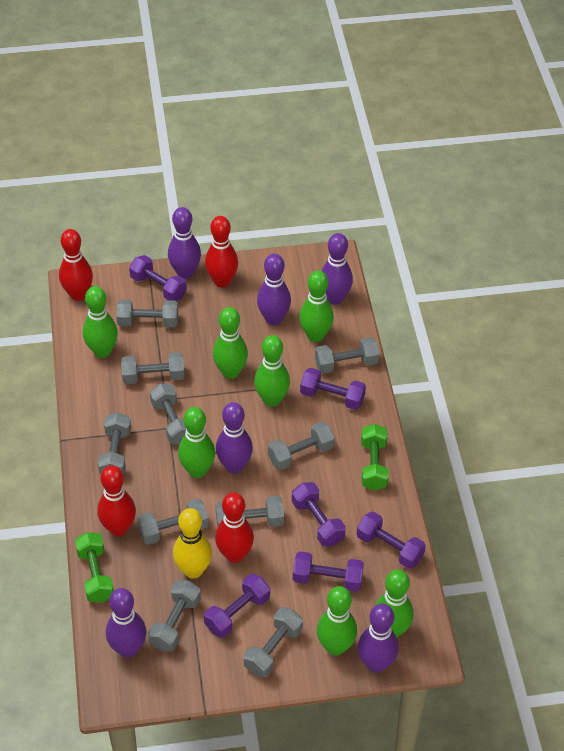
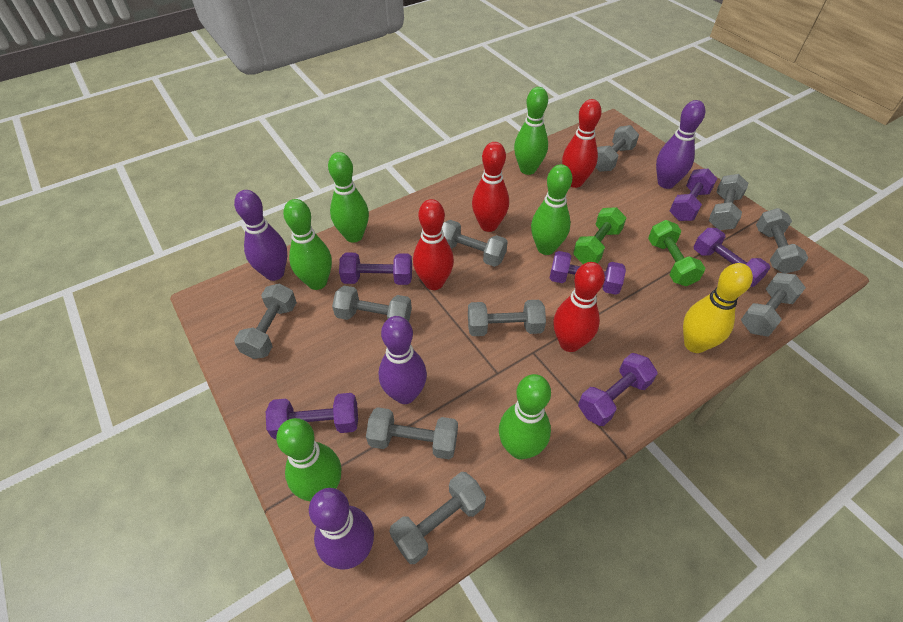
green bowling pin: [83,286,118,358] [178,407,215,478] [213,307,248,379] [254,335,290,407] [299,270,334,342] [317,586,357,656] [375,570,413,638] = 7 -> [276,418,341,501] [283,199,332,290] [328,152,369,243] [499,374,551,460] [514,87,548,175] [531,164,572,255] = 6
purple bowling pin: [106,588,146,658] [168,207,201,279] [216,402,253,473] [257,254,291,325] [321,233,353,305] [358,604,399,673] = 6 -> [234,190,287,281] [309,488,374,569] [379,316,427,404] [656,100,705,189] = 4

